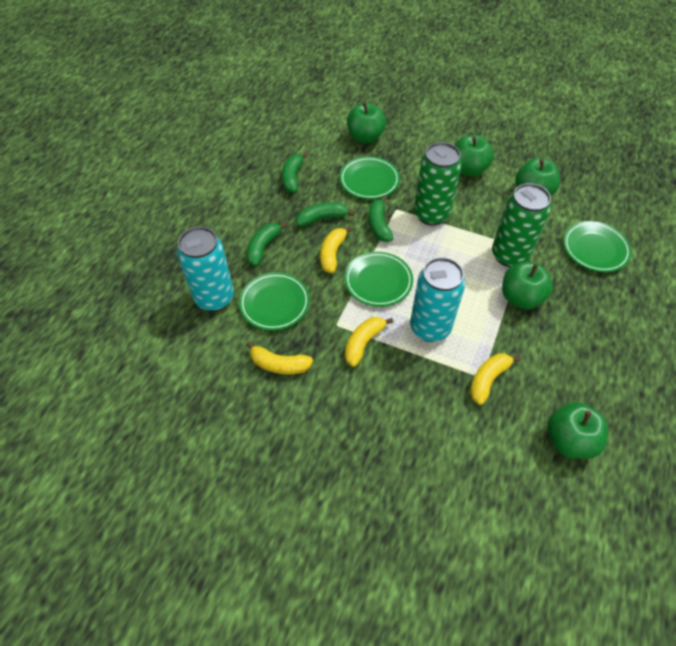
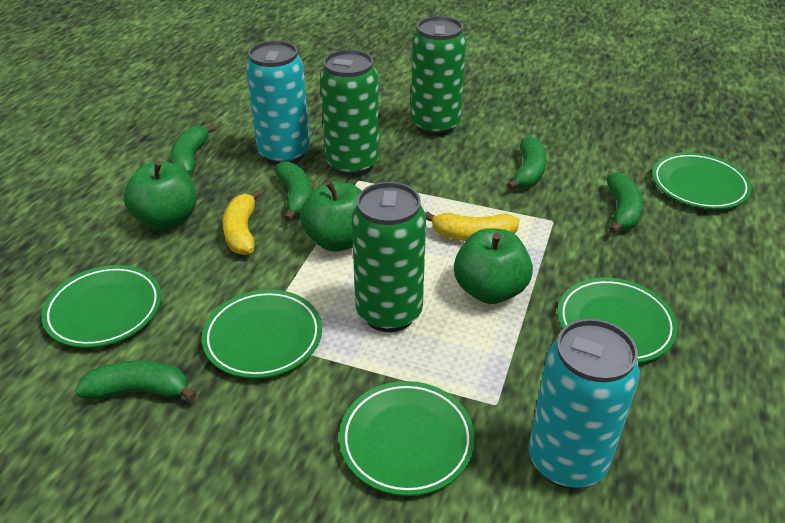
green apple: [347,102,386,143] [454,135,494,177] [502,262,553,309] [515,158,560,196] [547,402,608,459] = 5 -> [124,161,196,230] [300,180,361,252] [454,228,533,304] = 3
green banana: [246,222,287,266] [282,152,308,193] [296,202,355,227] [369,195,393,242] = 4 -> [75,361,197,401] [171,124,216,175] [275,161,312,222] [507,136,546,190] [607,172,643,234] = 5
green can: [414,142,462,226] [492,183,551,267] = 2 -> [320,50,379,177] [352,182,426,332] [411,16,466,136] = 3
green plate: [239,272,310,330] [340,156,400,199] [344,252,413,307] [563,221,632,272] = 4 -> [41,265,161,348] [202,289,322,379] [339,381,475,496] [557,278,678,363] [652,152,752,209] = 5
yellow banana: [246,341,313,374] [320,226,352,273] [345,317,393,367] [470,353,521,405] = 4 -> [222,190,261,255] [425,212,520,241] = 2

